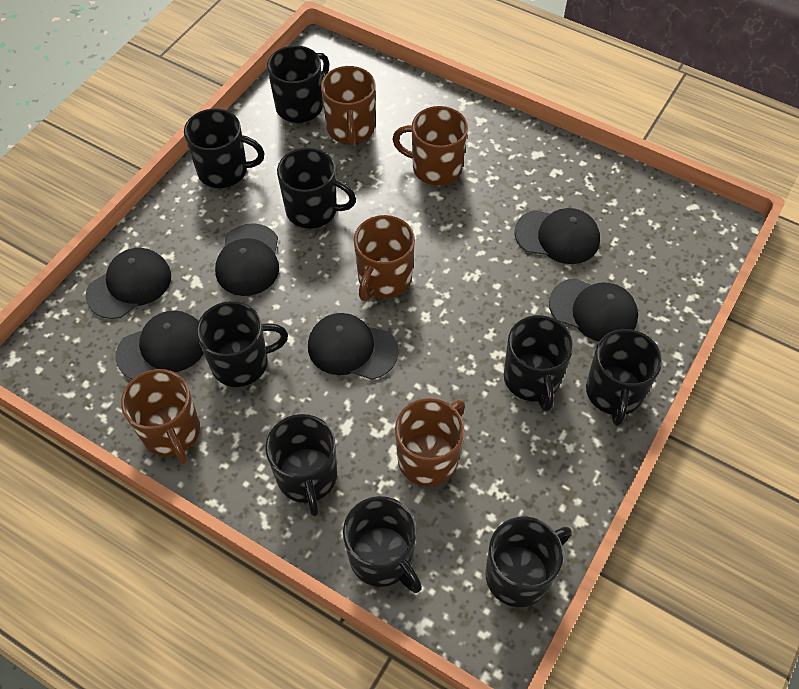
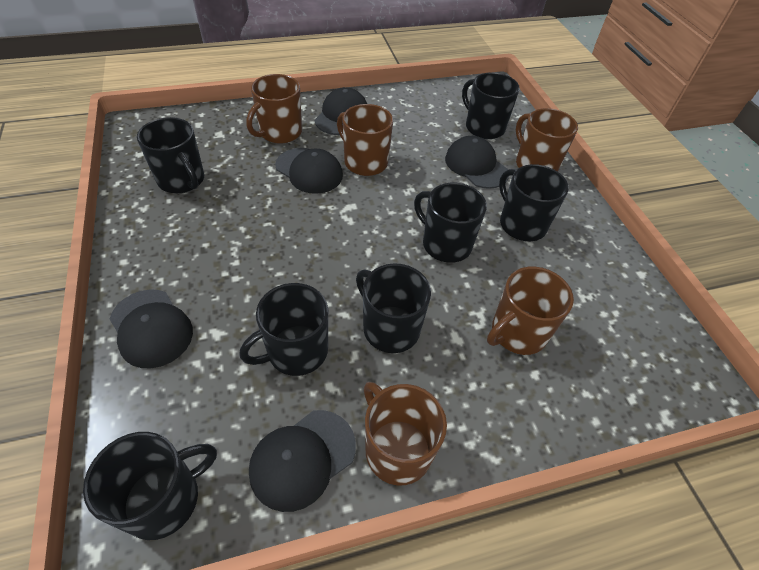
black cap: [86,248,171,319] [115,310,204,380] [215,223,279,296] [308,313,398,380] [515,208,600,264] [549,278,638,342] = 6 -> [110,289,193,368] [249,410,356,512] [275,148,343,194] [315,87,367,135] [445,136,509,189] = 5
black mug: [184,109,264,188] [196,301,288,387] [265,414,337,517] [267,45,330,123] [277,148,356,229] [343,496,422,593] [485,517,572,607] [504,315,574,411] [586,329,662,426] = 9 -> [83,432,217,540] [137,117,204,193] [239,283,328,376] [356,264,431,353] [414,183,487,263] [462,72,520,139] [499,164,569,241] = 7

